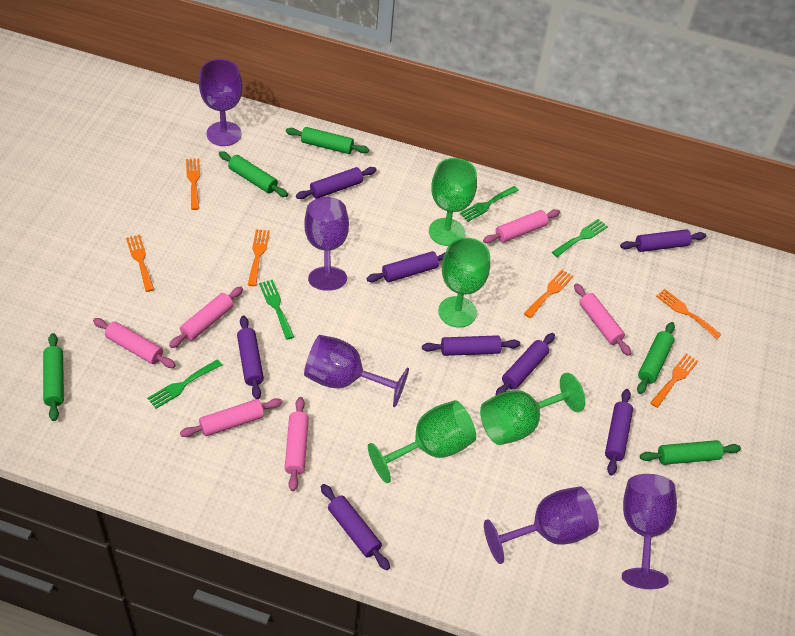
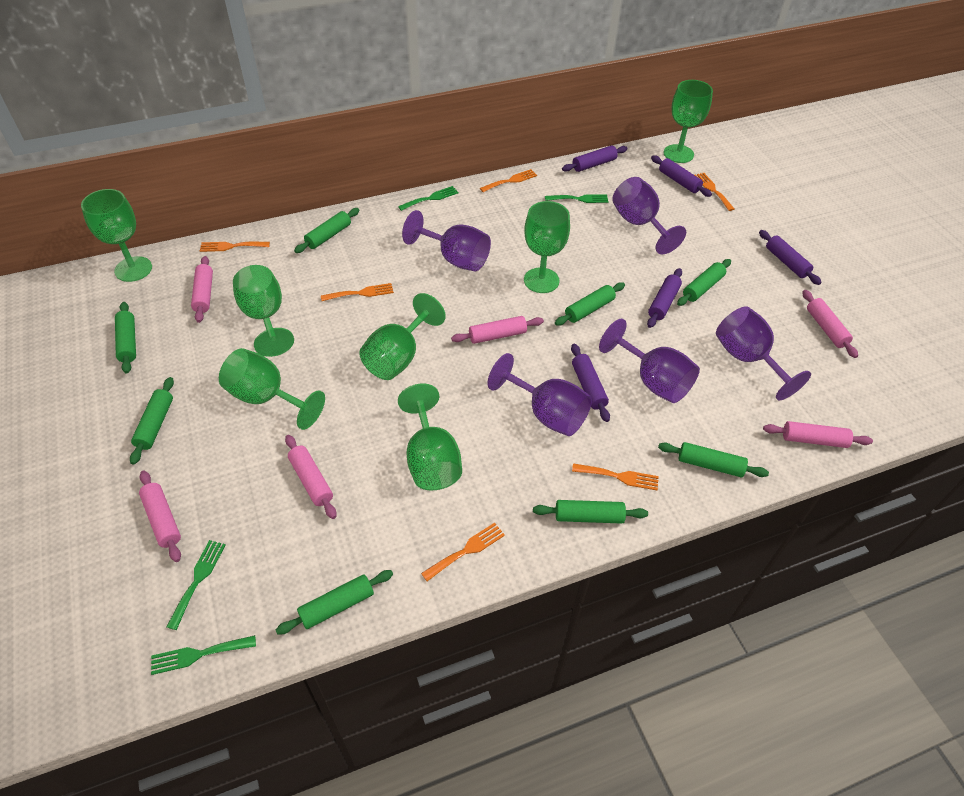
green goblet: [368,400,476,483] [429,158,477,246] [438,238,490,328] [480,373,585,445] = 4 -> [81,189,152,282] [219,348,325,430] [233,265,294,357] [359,293,446,380] [398,384,462,491] [524,201,570,293] [664,80,713,163] = 7
green rolling pin: [43,333,64,421] [219,151,288,197] [286,127,369,154] [637,322,675,394] [640,440,741,465] = 5 -> [115,302,136,374] [130,377,174,465] [276,570,393,635] [294,208,359,253] [533,500,648,524] [555,282,625,326] [658,442,769,477] [677,259,731,306] = 8
purple rolling pin: [237,315,264,399] [296,167,377,199] [321,484,390,570] [366,251,445,282] [422,335,520,356] [495,333,555,396] [605,389,633,475] [620,229,706,252] = 8 -> [562,146,627,172] [571,344,610,422] [647,268,682,328] [651,156,712,197] [759,230,822,285] = 5

